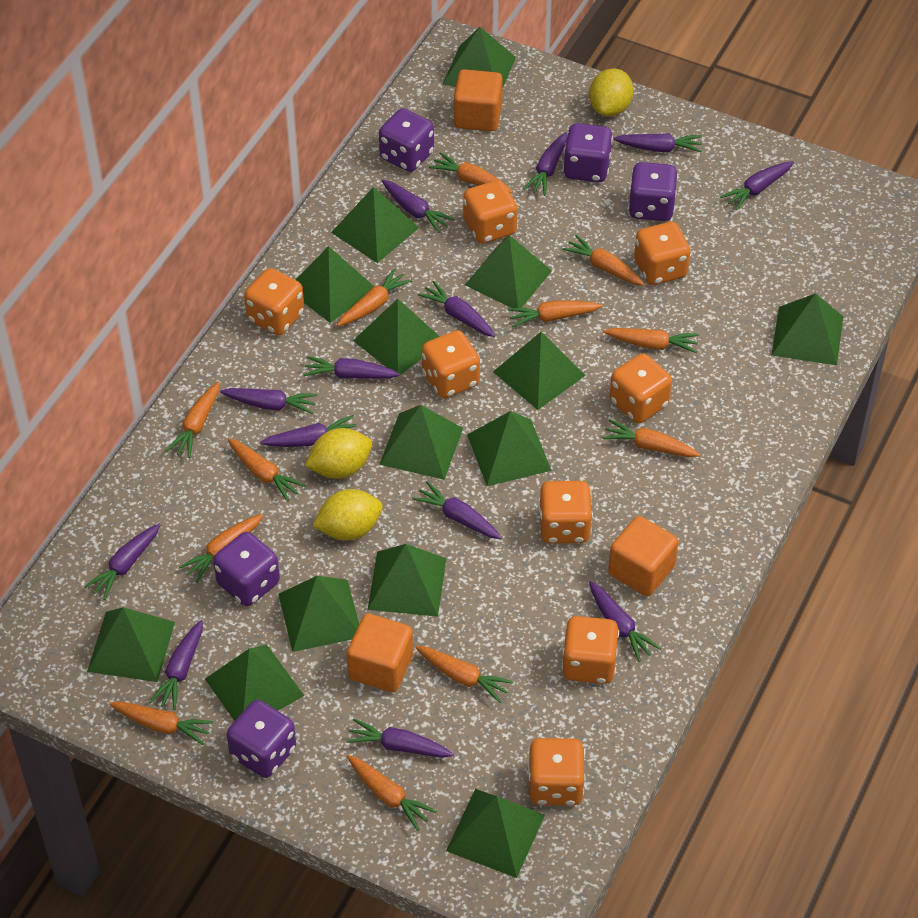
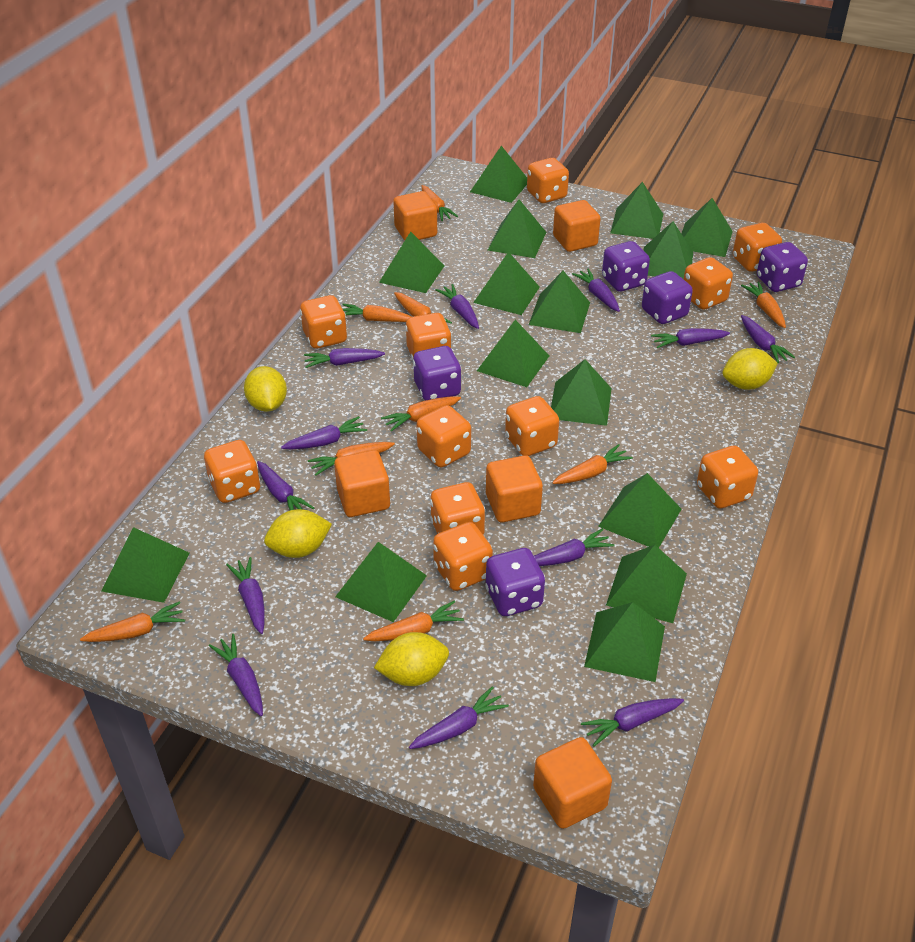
green pyramid: [87,607,175,682] [205,645,304,721] [278,576,359,652] [296,246,374,323] [331,187,419,263] [353,299,440,375] [368,544,446,617] [379,405,463,480] [443,27,516,89] [446,789,545,878] [465,235,552,308] [467,411,552,486] [493,332,586,410] [772,293,843,365] = 14 -> [101,527,189,603] [335,542,427,622] [379,231,444,293] [470,146,527,203] [473,252,540,315] [477,320,549,387] [488,199,546,258] [529,271,590,333] [551,359,612,426] [584,602,665,682] [598,473,682,548] [606,545,687,623] [610,182,663,239] [644,221,693,279] [681,198,733,257] = 15
orange carrot: [109,701,213,745] [166,382,220,458] [179,514,263,583] [228,438,306,502] [337,268,412,326] [347,755,437,831] [416,646,514,703] [429,152,513,193] [508,300,603,328] [562,235,644,286] [602,419,700,457] [603,328,699,353] = 12 -> [80,601,185,642] [308,442,395,476] [342,304,411,322] [363,601,464,641] [381,396,461,432] [394,292,452,324] [422,185,458,221] [552,444,633,484] [741,282,786,328] = 9
orange cube: [347,614,413,692] [454,69,503,131] [608,516,678,596] = 3 -> [334,450,390,517] [393,191,437,241] [486,455,543,522] [533,737,612,829] [553,200,601,252] = 5
orange dice: [244,268,304,335] [422,330,480,398] [463,180,518,244] [528,738,586,806] [539,481,593,543] [562,616,619,684] [610,353,672,423] [634,222,690,285] = 8 -> [204,440,260,503] [300,295,347,349] [405,313,452,360] [417,405,471,467] [430,482,485,535] [433,522,493,591] [505,396,559,456] [527,158,569,203] [684,257,733,310] [697,445,758,509] [733,223,782,272] = 11
purple carrot: [84,524,160,600] [149,620,203,710] [220,388,317,414] [260,415,357,447] [303,356,400,379] [346,719,454,758] [382,180,455,233] [412,481,502,539] [418,281,495,337] [523,132,567,196] [589,581,661,662] [613,133,702,152] [720,161,794,210] = 13 -> [209,634,263,716] [226,557,265,634] [257,461,314,510] [281,416,367,449] [304,348,385,368] [409,686,509,749] [435,284,479,329] [534,528,614,566] [572,268,620,312] [581,698,684,747] [651,328,730,348] [741,315,795,363] = 12
yellow lemon: [305,428,372,479] [313,489,383,540] [589,68,634,117] = 3 -> [244,366,287,412] [264,509,332,558] [374,632,449,686] [722,348,778,390] = 4

